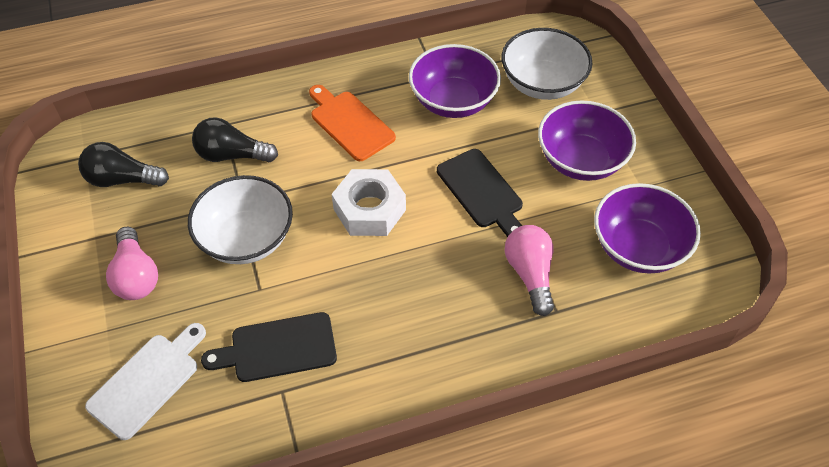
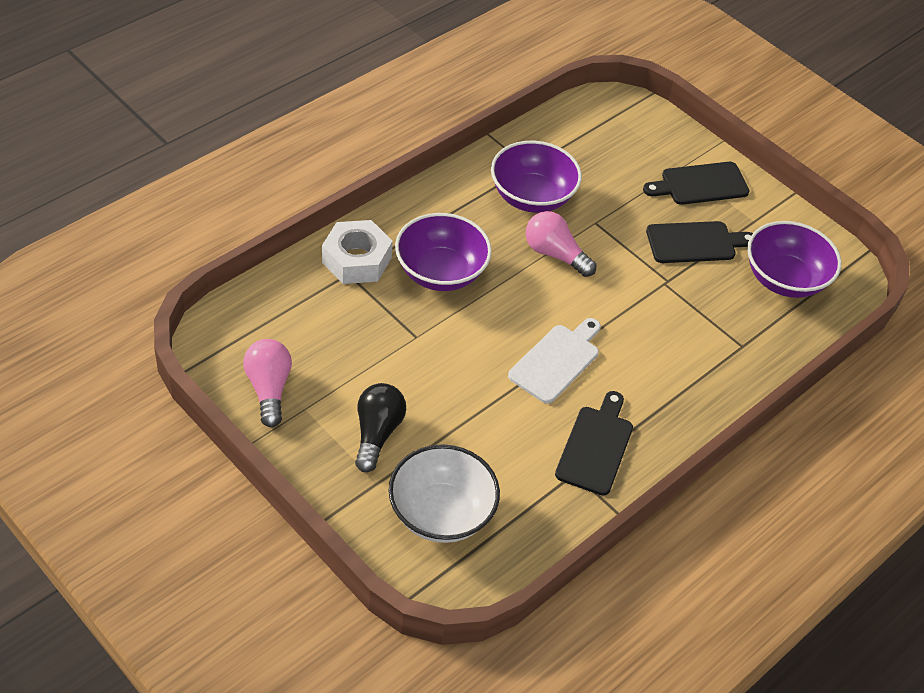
black cutting board: [201,312,337,382] [437,149,523,237] = 2 -> [555,391,633,495] [643,162,749,205] [646,221,753,263] = 3
black light bulb: [78,142,169,187] [192,117,278,163] = 2 -> [355,383,406,472] = 1
orange cutting board: [309,85,396,161] = 1 -> none = 0
white bowl: [188,175,293,264] [502,28,593,100] = 2 -> [389,444,500,543] = 1

